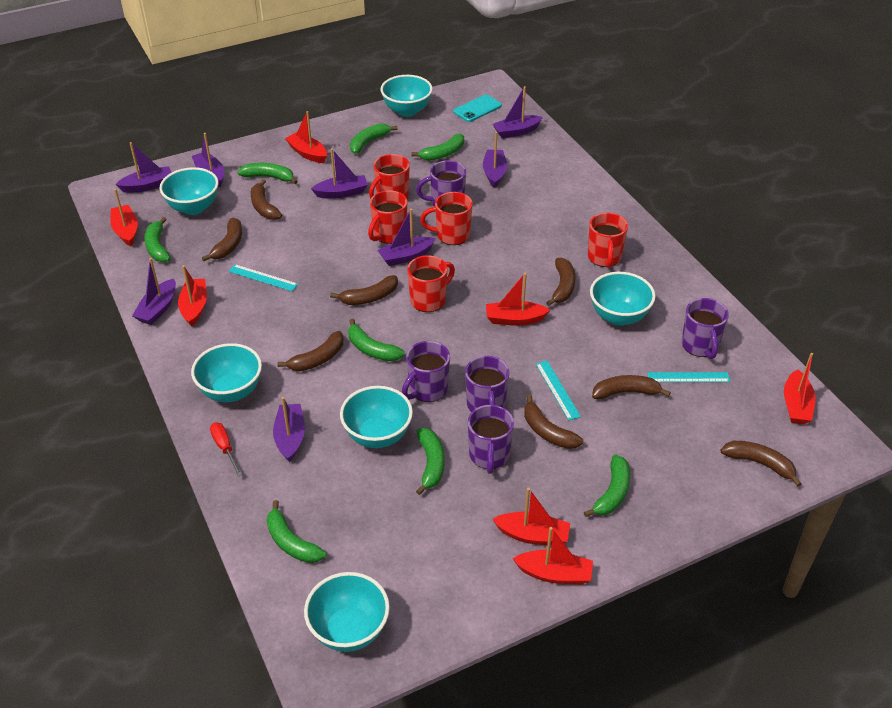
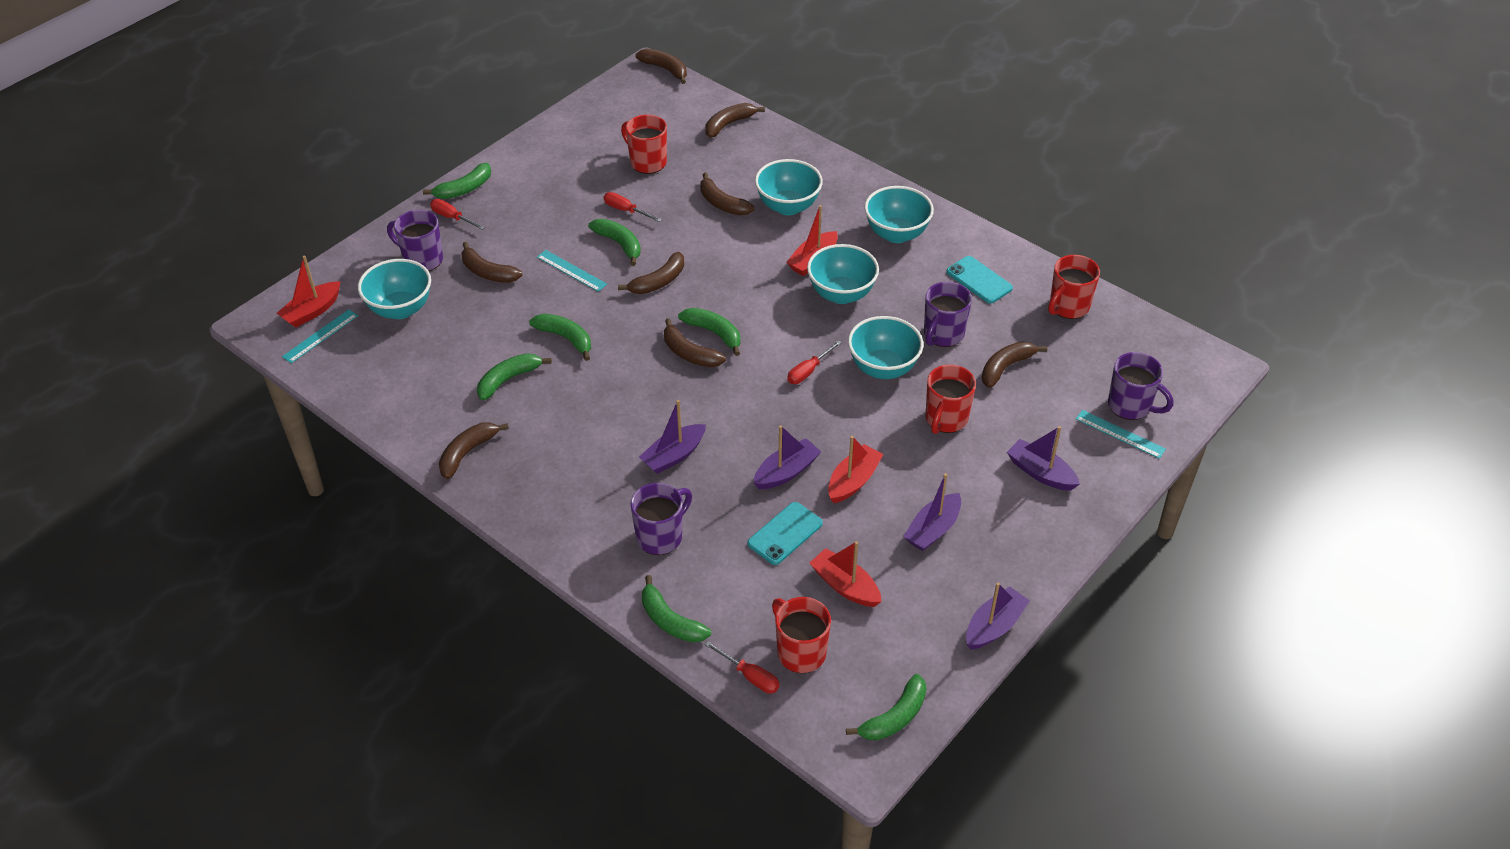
green banana: [144,217,171,262] [238,163,298,184] [267,500,326,563] [348,319,405,361] [350,123,398,154] [412,134,464,161] [416,428,445,495] [584,455,630,517] = 8 -> [423,163,491,199] [477,353,552,400] [529,314,591,361] [588,219,641,266] [642,575,711,642] [678,308,740,356] [846,674,926,741] = 7
purple boat: [115,142,172,193] [132,258,176,325] [192,133,224,187] [273,397,305,462] [311,149,368,199] [378,209,436,266] [483,132,507,188] [493,86,543,138] = 8 -> [639,400,706,474] [754,425,821,489] [903,473,961,551] [966,583,1030,650] [1007,426,1080,491] = 5
purple mug: [402,341,450,402] [416,160,466,207] [465,356,510,412] [468,405,514,474] [682,298,729,359] = 5 -> [387,210,443,271] [630,483,692,555] [924,282,972,347] [1108,352,1173,420] = 4
red boat: [110,189,138,246] [178,265,207,327] [285,111,327,163] [486,273,550,326] [493,488,570,545] [513,527,593,584] [784,353,815,424] = 7 -> [277,256,341,328] [786,205,838,276] [810,541,882,607] [828,436,884,503] = 4
red mug: [368,190,407,244] [369,154,410,199] [407,255,455,312] [420,192,473,245] [588,212,628,268] = 5 -> [621,115,667,174] [772,597,831,673] [925,365,976,434] [1048,255,1100,319] = 4
red screwdriver: [210,422,242,476] = 1 -> [430,199,485,230] [604,192,662,222] [704,641,780,694] [787,340,842,384] = 4
turquoise bowl: [160,167,219,215] [191,343,262,402] [304,572,390,652] [340,386,413,448] [381,75,433,117] [590,272,656,326] = 6 -> [358,259,431,319] [755,159,823,215] [807,244,879,304] [848,316,923,379] [864,186,934,243] = 5
turquoise phone: [453,95,502,122] = 1 -> [748,502,823,565] [946,256,1013,303] = 2

